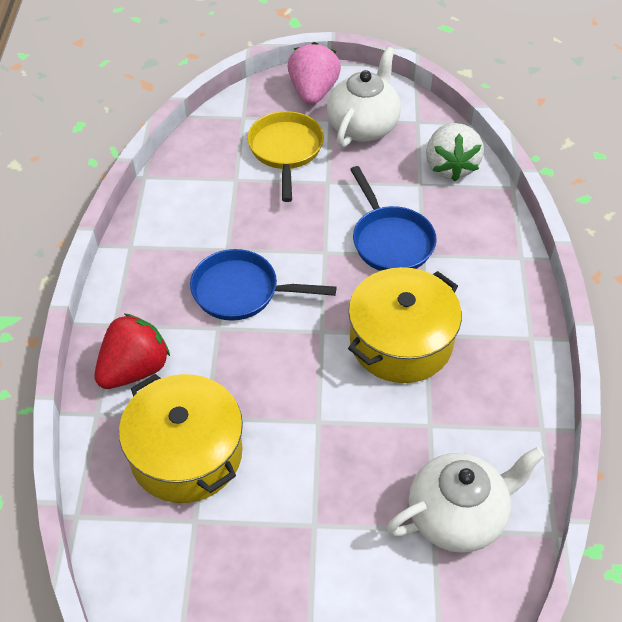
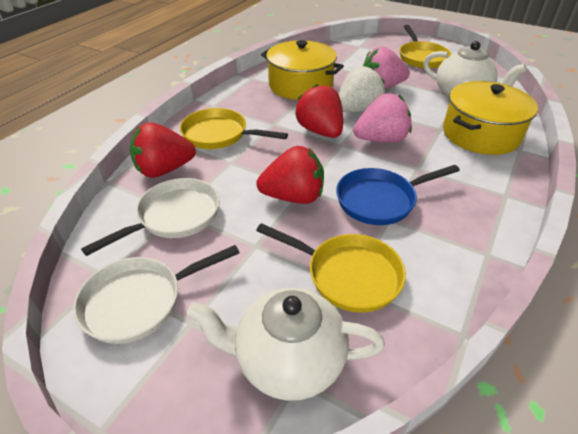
blue pan: [190,249,336,321] [350,166,437,271] = 2 -> [336,165,460,225] = 1
pink strawberry: [288,42,341,105] = 1 -> [353,93,412,143] [363,46,410,89] = 2
red strawberry: [94,313,170,389] = 1 -> [130,122,196,178] [256,146,324,204] [295,84,343,138] = 3
white pan: none = 0 -> [73,245,239,344] [81,178,220,256] = 2
yellow pan: [247,111,324,202] = 1 -> [180,108,288,149] [256,223,406,313] [399,25,451,69] = 3

